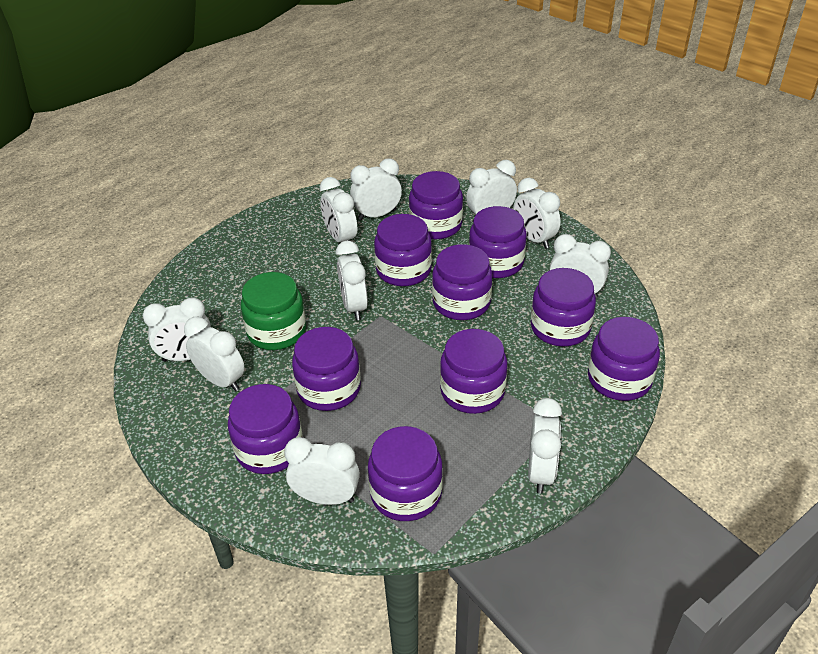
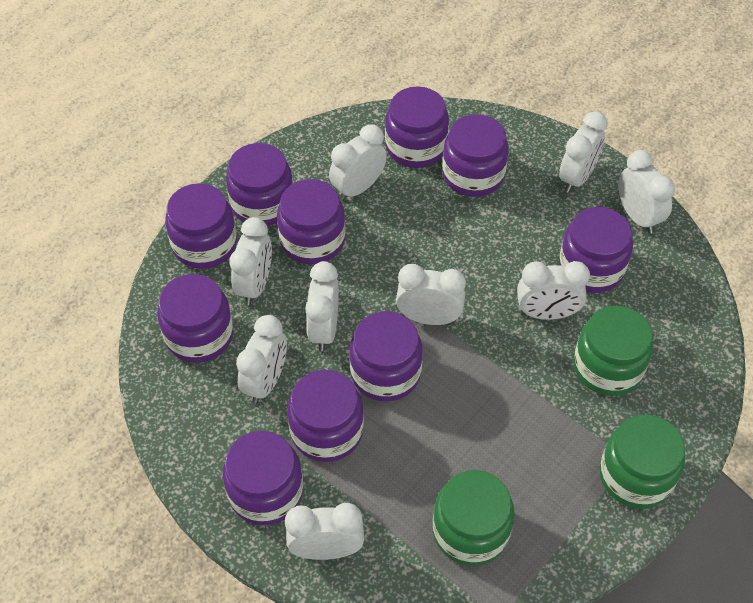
green jar: [241,272,306,350] = 1 -> [433,470,515,566] [574,306,653,396] [600,415,685,509] = 3
white clock: [143,297,211,362] [184,317,245,392] [284,437,360,505] [320,177,357,242] [336,241,368,320] [350,159,402,220] [466,160,517,220] [513,178,561,249] [528,398,562,494] [549,234,611,298] = 10 -> [229,217,272,305] [236,315,287,404] [285,503,364,560] [305,261,339,351] [329,124,387,201] [396,264,466,325] [517,261,590,320] [559,111,608,193] [618,150,675,234] = 9

